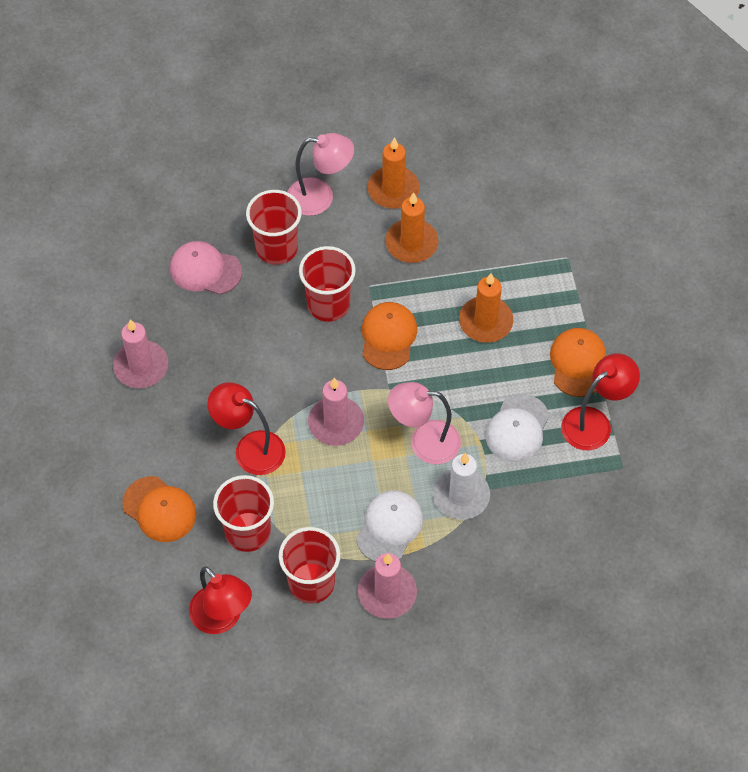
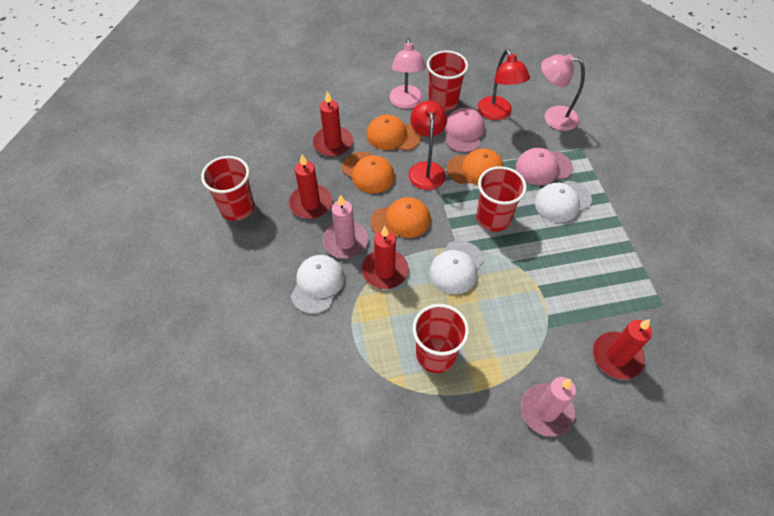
orange candle: [368,137,420,209] [385,192,439,263] [459,273,513,343] = 3 -> none = 0
orange cap: [122,476,196,542] [362,302,417,370] [550,328,606,397] = 3 -> [342,152,395,194] [367,114,421,151] [370,197,431,238] [447,148,504,185] = 4
pink candle: [113,319,168,388] [308,378,364,446] [358,553,417,619] = 3 -> [323,194,368,259] [521,377,576,437] = 2
pink cap: [170,241,242,295] = 1 -> [445,107,485,153] [515,148,573,185] = 2
red candle: none = 0 -> [289,154,332,219] [313,91,353,157] [362,226,409,289] [593,319,652,380] = 4
red lamp: [189,567,252,634] [208,382,286,475] [561,354,640,450] = 3 -> [409,101,447,190] [478,50,530,120] = 2
white candle: [433,453,490,520] = 1 -> none = 0
white cap: [356,490,423,562] [485,394,549,462] = 2 -> [291,255,345,314] [429,241,484,295] [535,181,592,222] = 3

